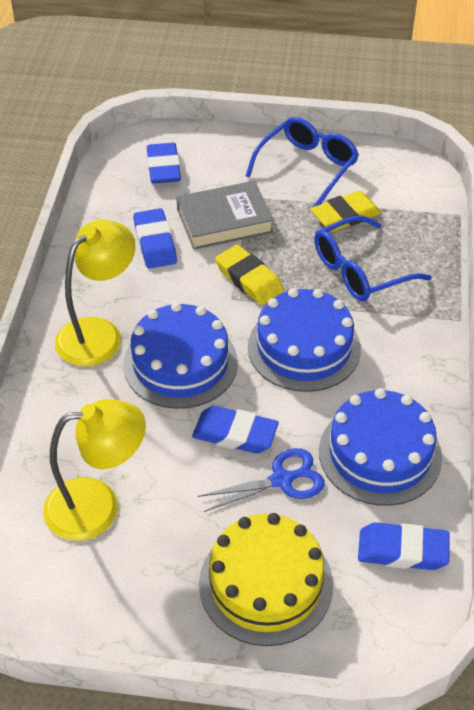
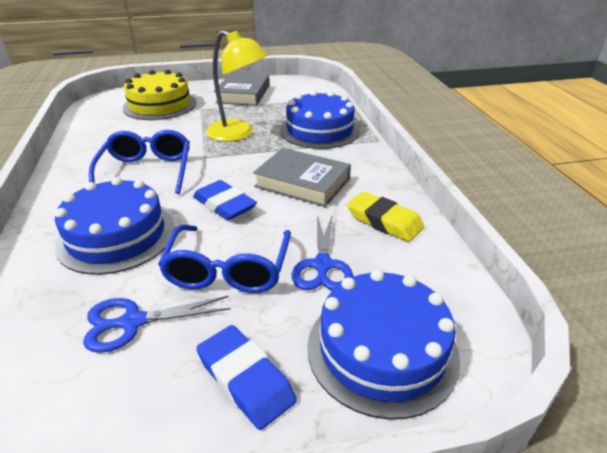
blue eraser: [133,208,177,269] [147,143,181,184] [192,406,279,454] [358,522,450,570] = 4 -> [193,180,257,221] [196,325,297,430] = 2
blue scissors: [198,448,325,512] = 1 -> [83,296,231,353] [292,214,353,290] = 2
grey book: [176,181,274,250] = 1 -> [214,72,269,106] [253,148,351,207] = 2
yellow eraser: [215,245,284,305] [311,191,382,232] = 2 -> [347,192,424,242] = 1
yellow lamp: [43,399,146,541] [55,220,136,366] = 2 -> [206,30,268,142] = 1

